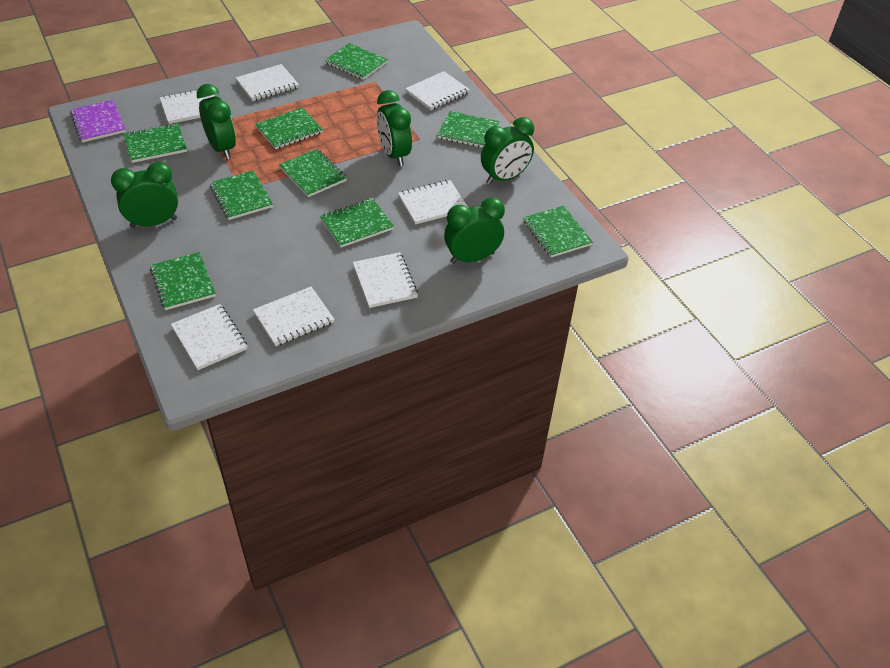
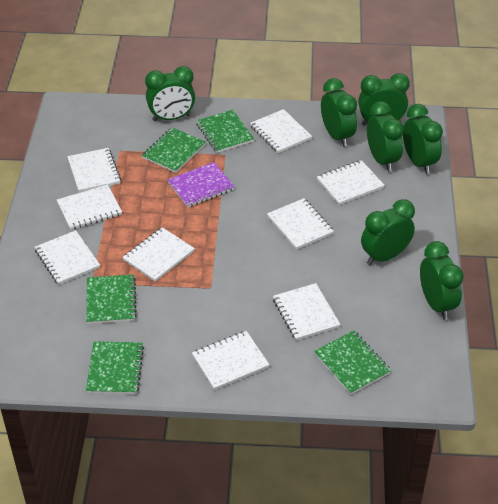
green clock: [111,162,178,228] [197,84,236,159] [377,90,412,166] [444,197,505,264] [481,117,534,184] = 5 -> [145,66,195,121] [321,78,357,147] [358,73,410,126] [361,199,415,265] [367,101,404,172] [403,104,443,174] [420,241,464,320] = 7
green notebook: [124,123,187,163] [150,252,216,310] [210,170,273,220] [255,107,323,149] [279,149,347,197] [320,198,394,247] [325,43,388,80] [437,111,500,148] [523,206,593,257] = 9 -> [86,274,137,324] [86,341,144,394] [142,127,205,173] [196,110,254,153] [314,330,391,395] = 5
white notebook: [160,89,215,124] [171,304,247,370] [236,64,299,101] [253,287,335,346] [353,252,418,308] [398,180,468,225] [405,71,470,110] = 7 -> [35,230,100,285] [57,185,122,230] [67,148,121,192] [122,227,195,282] [192,331,270,390] [250,109,312,153] [267,198,334,250] [273,283,340,340] [317,160,385,205] = 9

